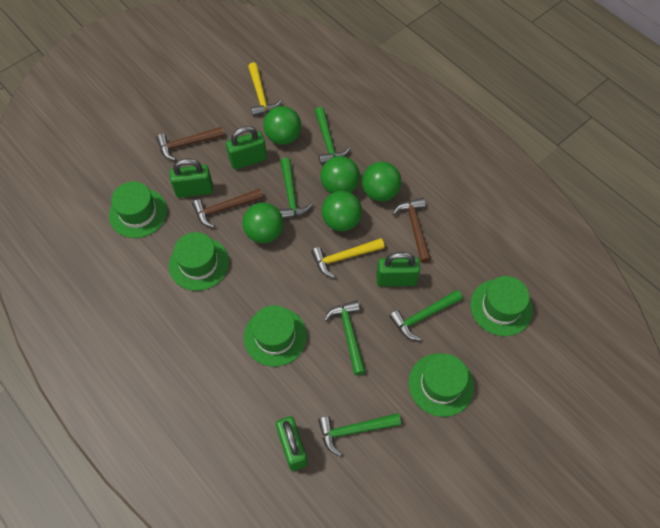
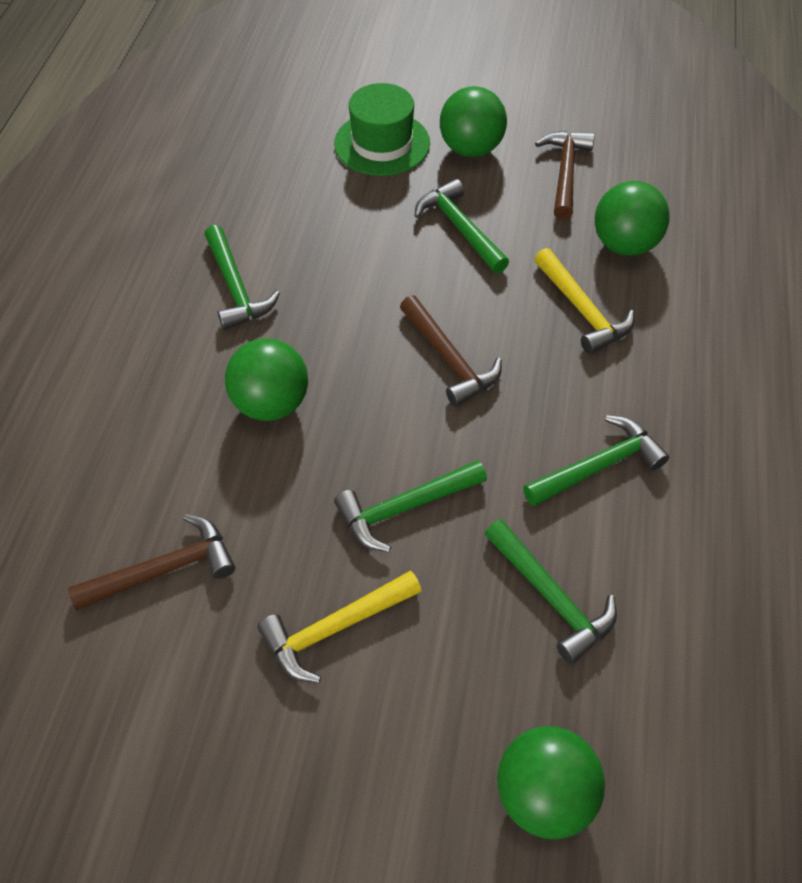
green ball: [242,203,284,243] [263,106,301,145] [320,156,360,194] [322,191,362,231] [362,162,401,202] = 5 -> [225,338,308,421] [440,86,507,157] [497,726,605,839] [595,181,670,256] = 4
green hat: [109,181,167,238] [169,232,229,291] [244,305,307,367] [409,353,474,417] [470,276,533,336] = 5 -> [334,83,430,176] = 1
green padlock: [170,158,213,198] [226,126,267,169] [276,416,308,471] [376,252,420,287] = 4 -> none = 0

